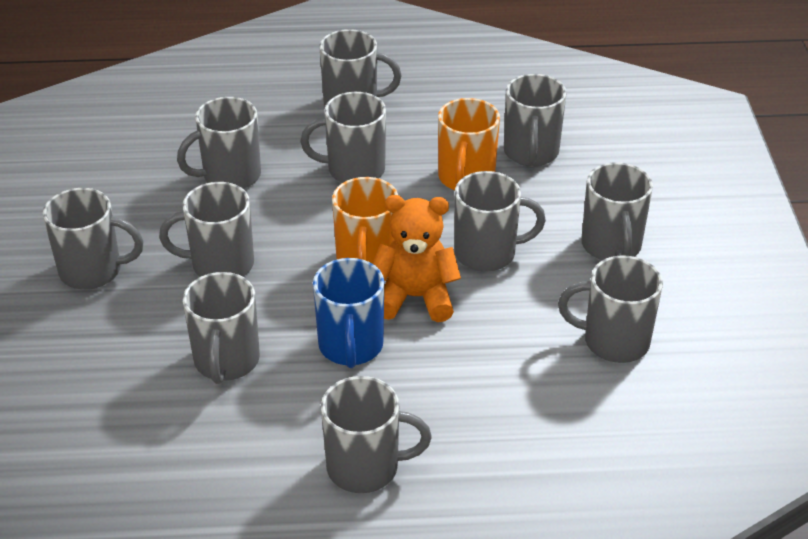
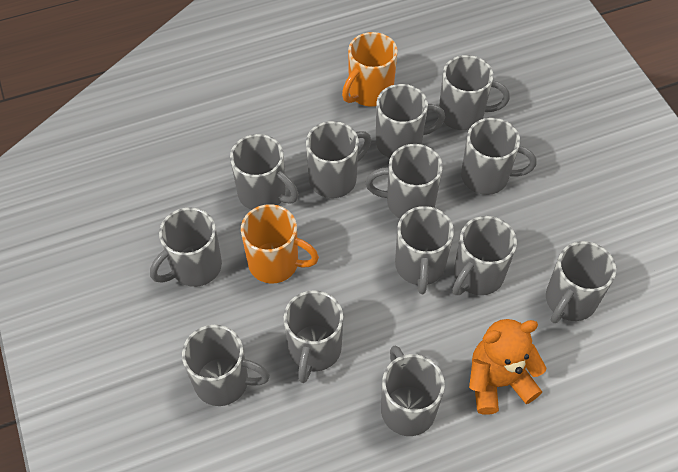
blue mug: [313,258,384,368] = 1 -> none = 0
grey mug: [43,188,144,290] [159,182,254,277] [177,97,261,189] [183,272,260,384] [301,92,386,183] [319,29,401,106] [321,376,432,493] [454,171,546,272] [504,74,567,166] [558,255,663,363] [581,162,653,260] = 11 -> [150,207,222,287] [182,325,270,406] [230,134,299,210] [284,290,343,383] [306,121,371,198] [365,144,443,218] [376,84,445,158] [381,346,445,436] [395,206,454,294] [439,55,510,130] [453,216,517,295] [461,118,536,195] [546,241,616,323] = 13

